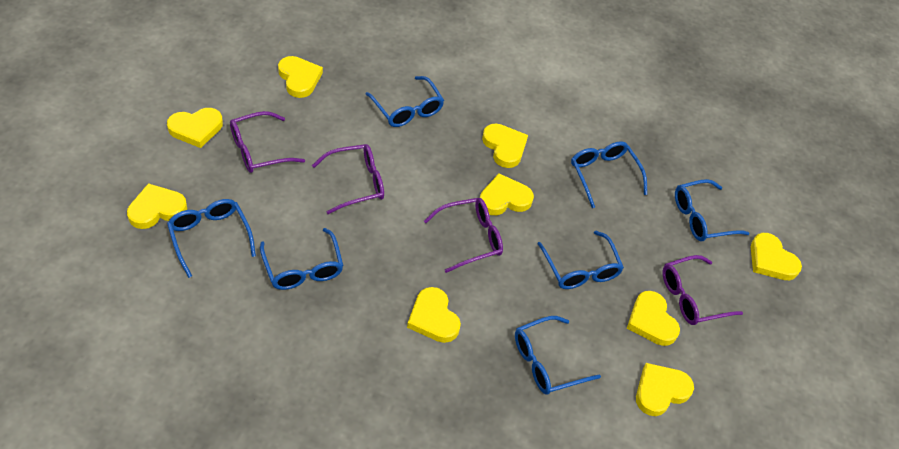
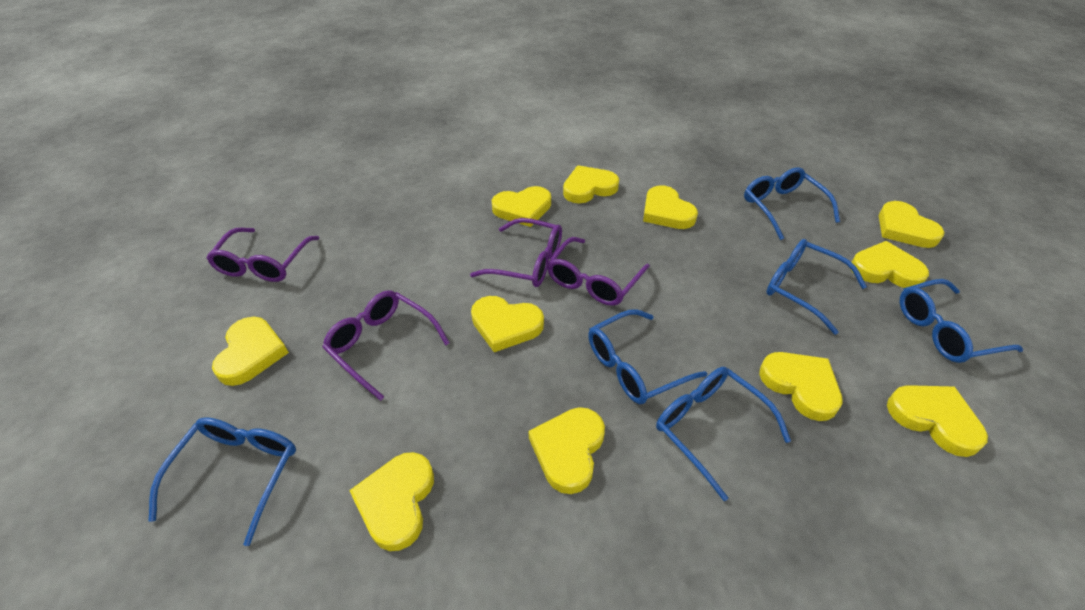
blue glasses: [167,199,256,278] [260,228,344,290] [366,76,444,127] [515,316,601,394] [537,231,624,289] [571,141,647,208] [675,179,749,242] = 7 -> [148,417,296,546] [588,309,707,404] [656,367,791,501] [744,167,840,240] [766,239,867,335] [900,279,1024,363] = 6
yellow heart: [127,183,187,229] [167,108,223,148] [278,56,323,98] [407,287,461,343] [480,174,534,215] [482,124,528,168] [627,291,680,346] [636,363,694,416] [751,233,802,280] = 9 -> [212,317,289,386] [349,452,434,551] [471,296,544,352] [492,186,551,227] [528,407,605,494] [563,165,619,203] [643,185,698,229] [759,352,843,421] [851,241,929,288] [879,201,945,248] [887,385,988,457] = 11

